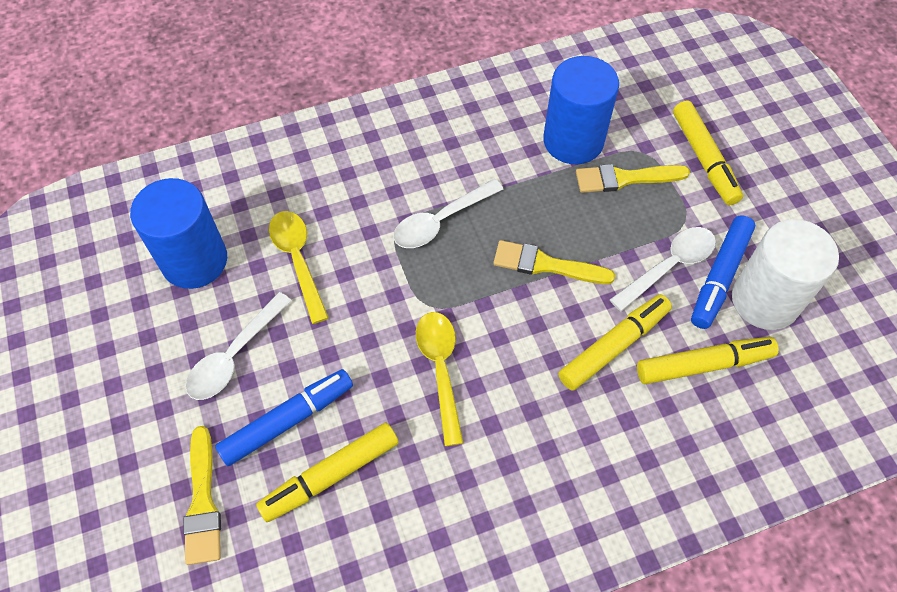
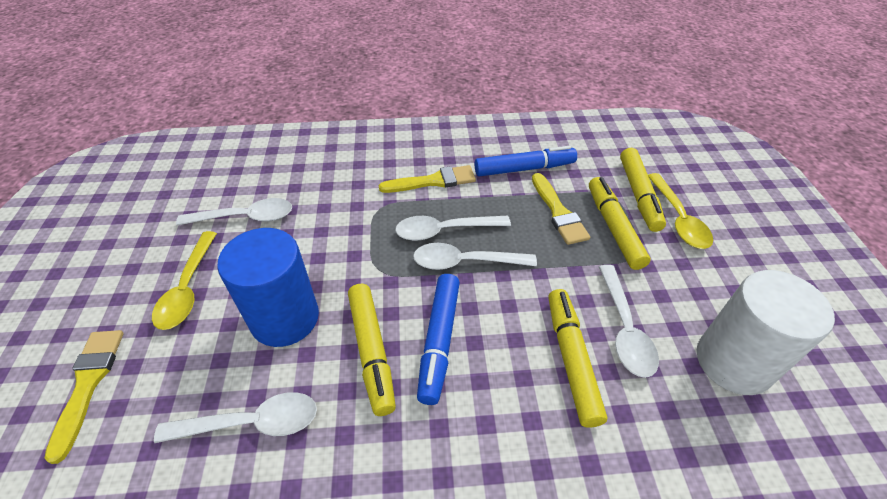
blue cylinder: [130,178,227,289] [543,56,619,164] = 2 -> [217,228,319,347] = 1
white spoon: [186,292,292,400] [393,179,503,248] [610,227,716,312] = 3 -> [154,392,317,443] [176,198,292,226] [395,216,511,241] [413,243,537,270] [599,265,659,378] = 5

